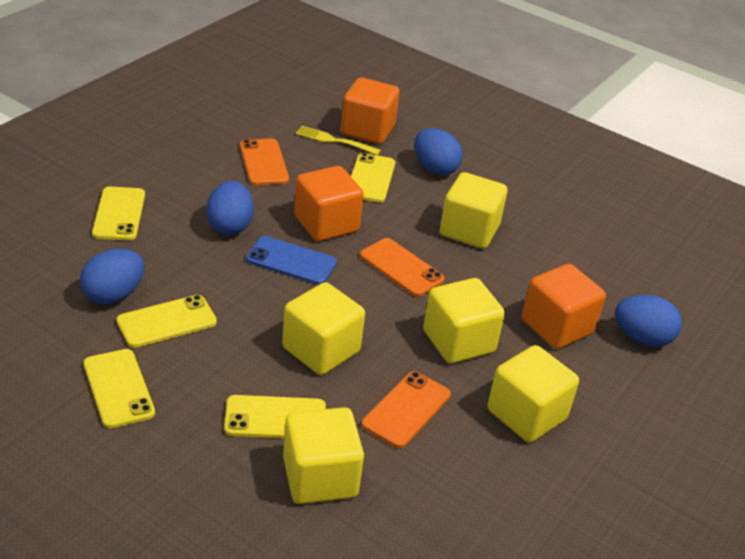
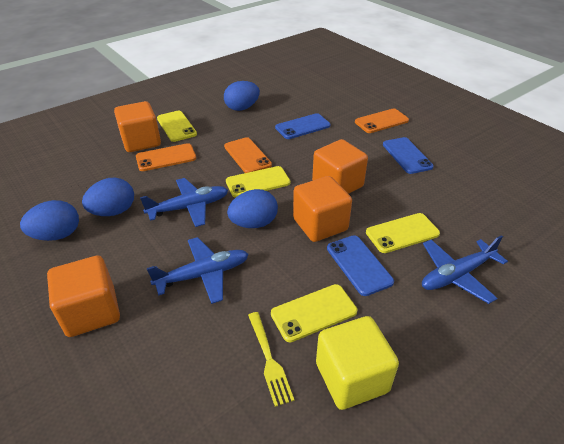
blue phone: [246,236,337,285] = 1 -> [275,113,330,139] [327,235,394,296] [383,137,434,174] = 3
blue plane: none = 0 -> [140,178,228,227] [147,237,248,304] [422,235,508,304] = 3
orange cube: [294,166,364,241] [341,77,400,144] [522,264,606,349] = 3 -> [47,255,120,337] [114,101,161,152] [293,176,352,242] [312,139,368,194] = 4
yellow cube: [282,282,365,375] [283,407,364,504] [423,278,505,364] [440,172,507,249] [487,345,579,443] = 5 -> [316,316,399,410] = 1
yellow phone: [84,349,155,428] [92,186,145,240] [116,295,217,348] [224,395,326,438] [351,153,395,203] = 5 -> [157,111,197,142] [226,166,290,198] [271,284,357,342] [366,213,440,253] = 4

